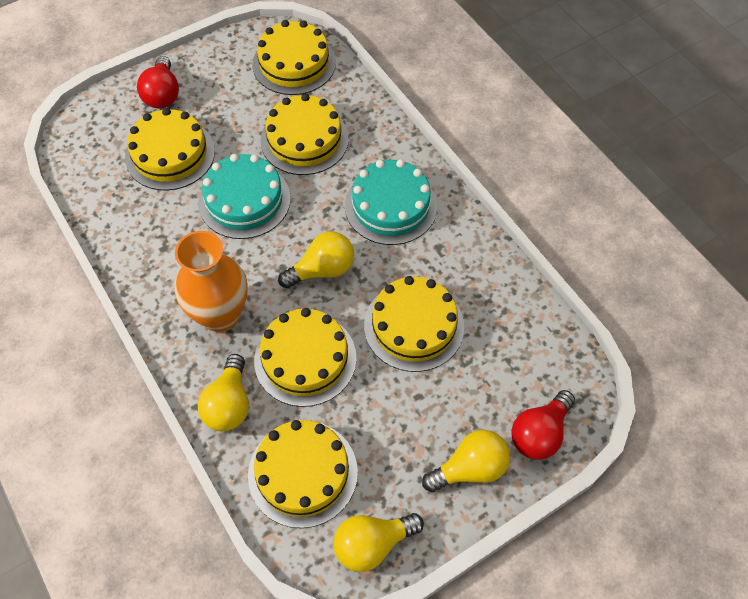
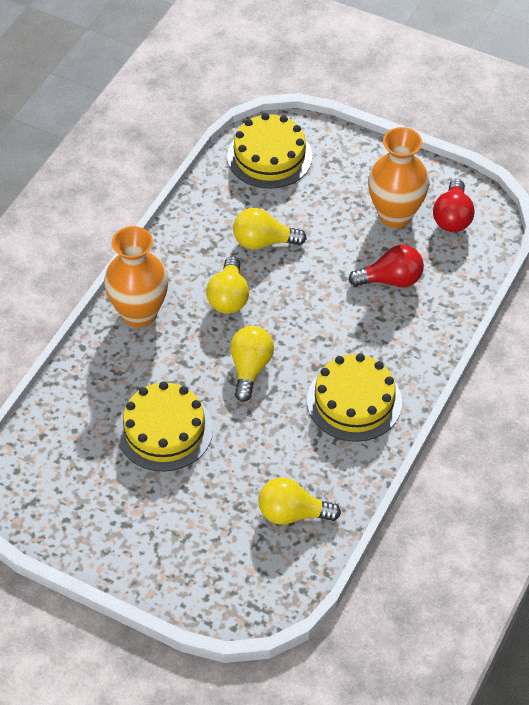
orange vase: [175,231,248,332] = 1 -> [104,226,168,327] [368,127,429,228] = 2
turquoise cake: [198,154,291,239] [345,159,437,245] = 2 -> none = 0
yellow cake: [125,108,215,191] [248,420,358,528] [253,20,336,95] [254,308,357,407] [260,93,349,175] [364,276,464,372] = 6 -> [116,381,213,472] [227,113,312,189] [307,353,402,442] = 3

